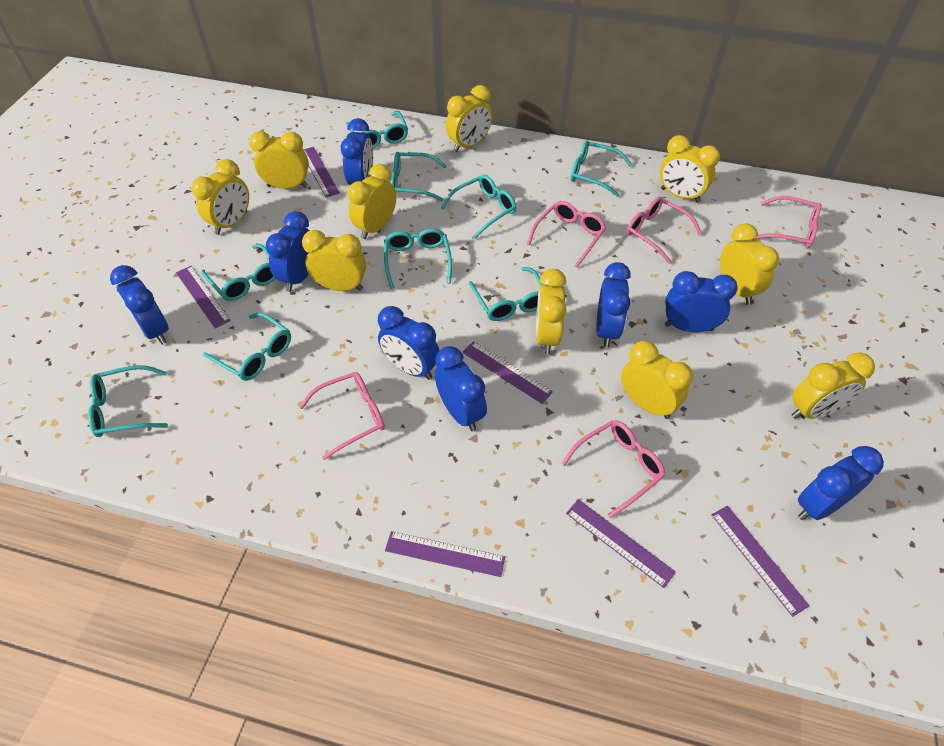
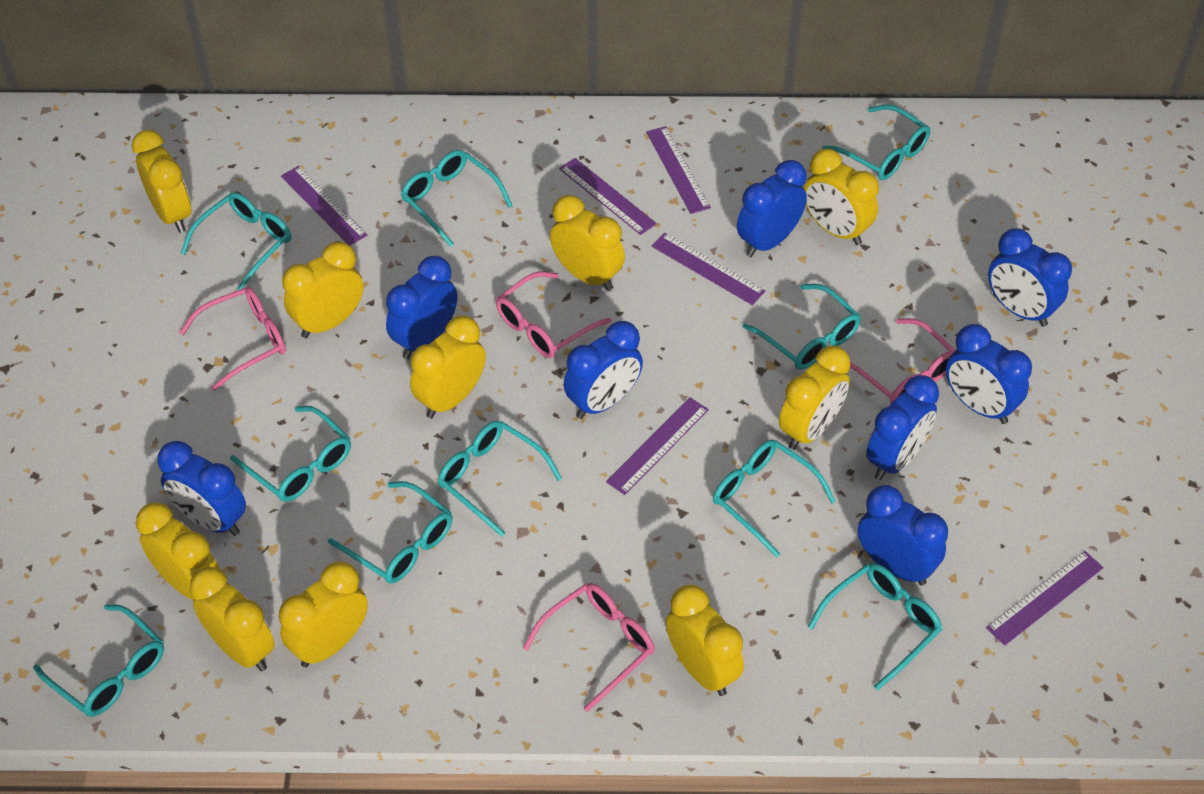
pink glasses: [299,372,385,460] [527,201,606,268] [561,420,666,518] [627,197,702,264] [756,196,821,249] = 5 -> [179,287,286,391] [496,271,611,358] [523,583,655,712] [850,318,955,403] = 4
turquoise glasses: [88,365,168,437] [201,244,276,301] [203,312,291,381] [346,111,408,148] [384,229,452,289] [391,152,447,201] [441,174,516,238] [469,267,542,321] [571,140,632,197] = 9 -> [33,604,164,717] [181,192,291,290] [230,406,351,502] [328,481,452,584] [401,150,512,247] [438,421,562,537] [713,440,836,558] [743,284,861,370] [808,563,942,690] [822,104,930,180] = 10

